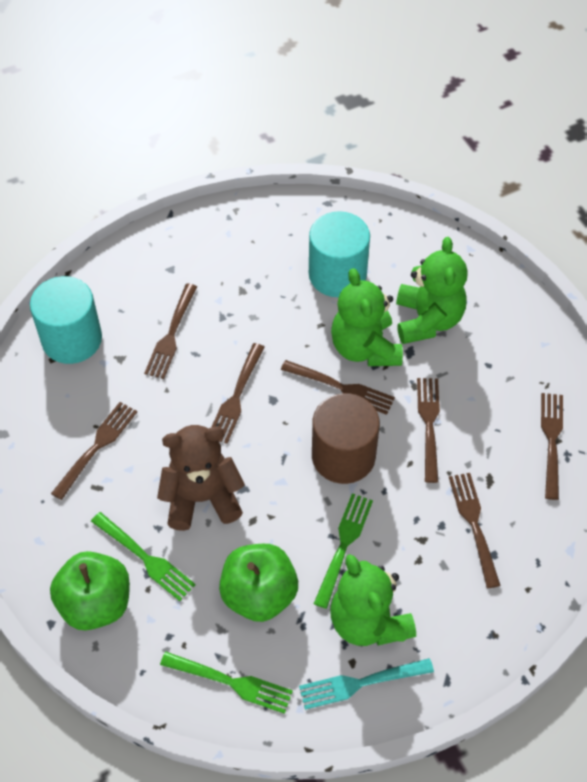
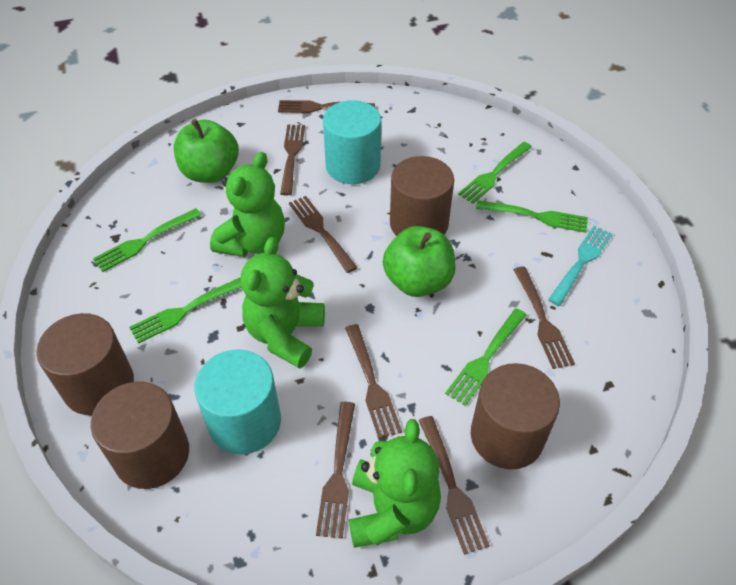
brown cylinder: [312,393,380,484] = 1 -> [36,313,134,415] [91,382,189,489] [390,156,454,236] [471,363,560,469] = 4
brown teddy bear: [157,425,245,531] = 1 -> none = 0
green fork: [91,512,196,601] [160,652,293,714] [314,493,373,609] = 3 -> [93,208,201,272] [129,277,242,344] [445,308,527,406] [458,142,532,204] [476,200,588,233] = 5

